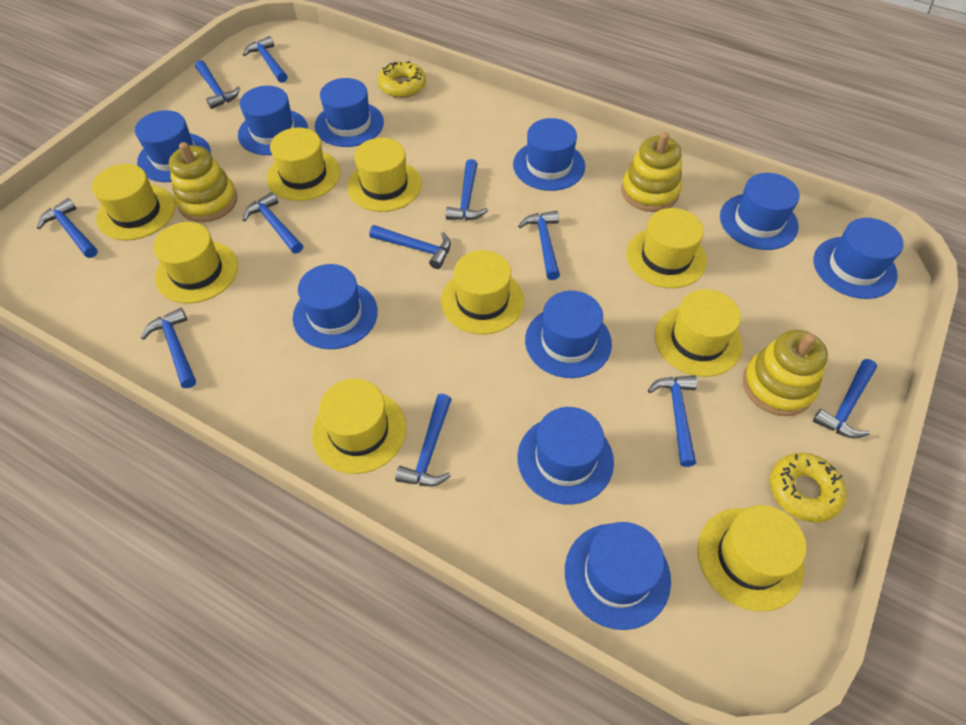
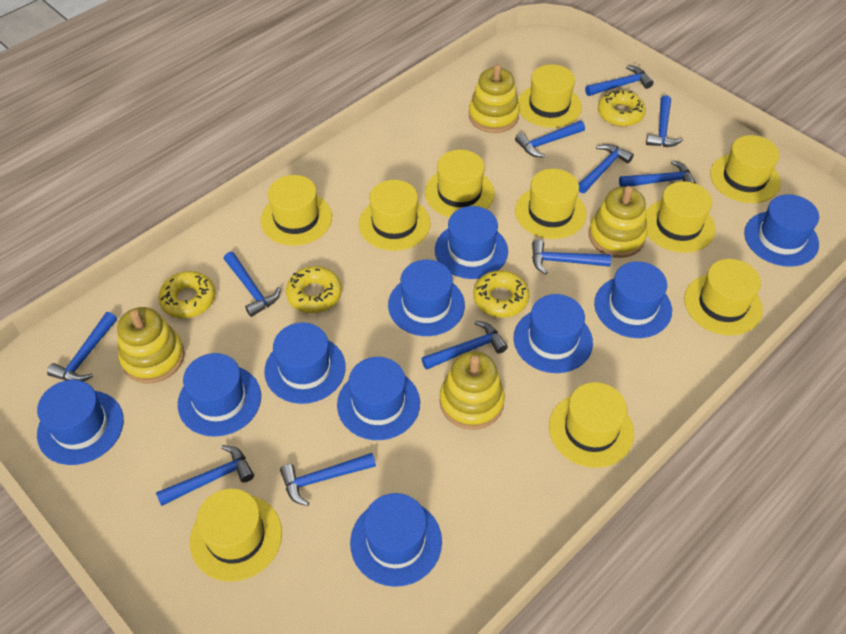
yellow donut: [378,61,426,98] [770,453,846,522] = 2 -> [158,271,215,318] [286,266,342,313] [473,270,529,318] [598,90,646,127] = 4
yellow hat: [92,164,175,241] [153,222,238,303] [267,128,340,201] [312,379,406,474] [347,138,421,212] [441,250,524,334] [626,208,707,288] [655,289,743,377] [697,505,806,612] = 9 -> [190,489,282,582] [260,175,332,246] [359,180,431,251] [425,150,494,217] [515,169,586,239] [518,64,582,128] [549,382,634,468] [646,181,716,253] [684,259,763,335] [710,135,781,203] = 10
yellow stacking toy: [169,142,237,222] [621,132,682,212] [743,330,828,416] = 3 -> [117,307,185,383] [439,351,505,430] [469,64,520,133] [589,186,647,258] = 4

